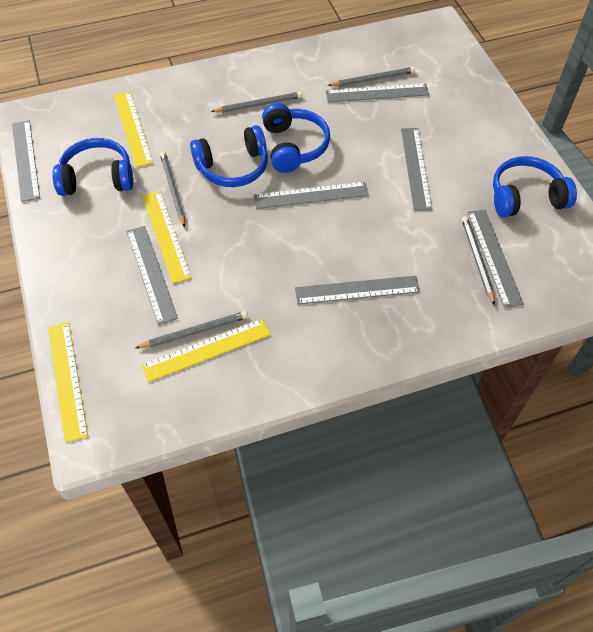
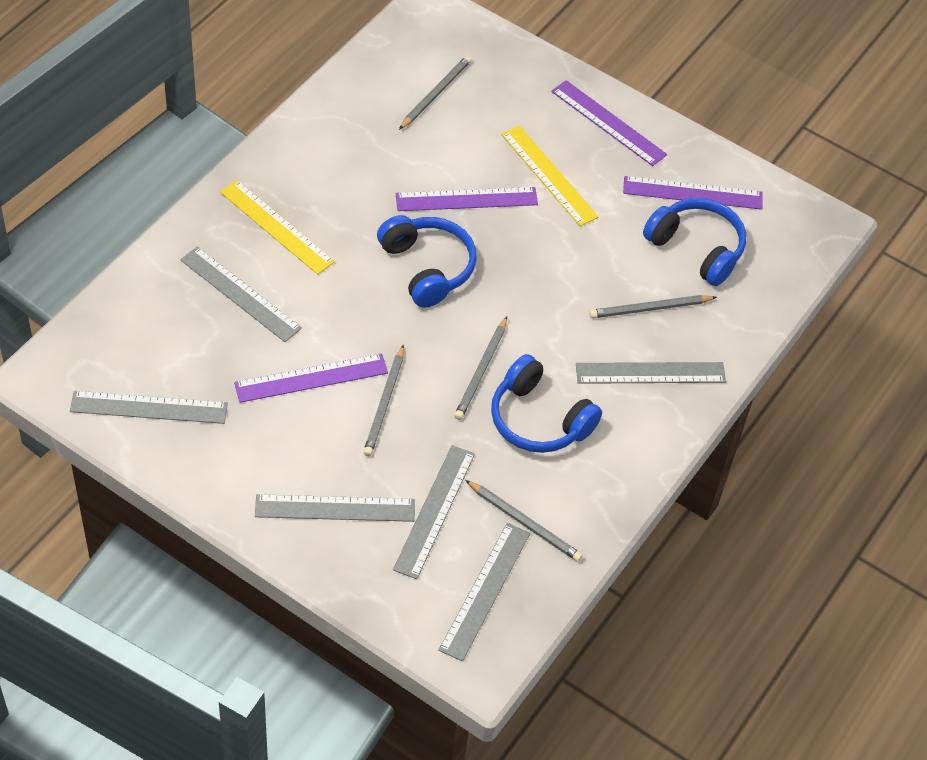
blue headphones: [52,138,133,196] [190,125,268,187] [262,103,330,173] [493,156,577,217] = 4 -> [377,215,477,308] [491,354,602,453] [643,198,746,286] = 3
grey ruler: [12,120,40,202] [126,226,178,325] [254,182,369,209] [295,276,420,304] [326,83,429,103] [401,128,432,211] [467,209,524,308] = 7 -> [70,391,228,424] [180,246,302,342] [255,494,415,522] [393,445,475,579] [439,523,530,661] [576,362,726,384] = 6
purple ruler: none = 0 -> [234,353,388,403] [396,187,538,211] [551,80,667,166] [623,176,763,210] = 4
yellow ruler: [48,322,88,442] [114,91,153,167] [141,319,271,382] [142,191,192,284] = 4 -> [220,180,335,274] [501,126,598,226] = 2

